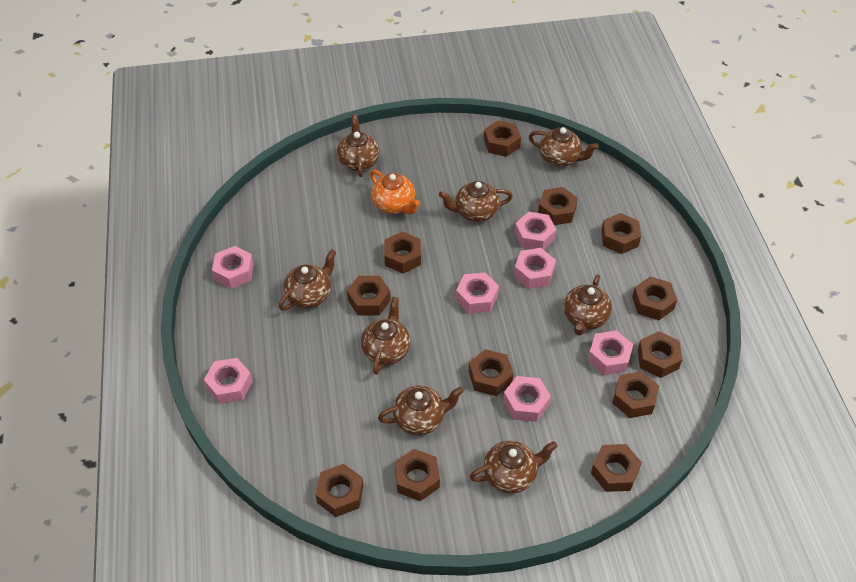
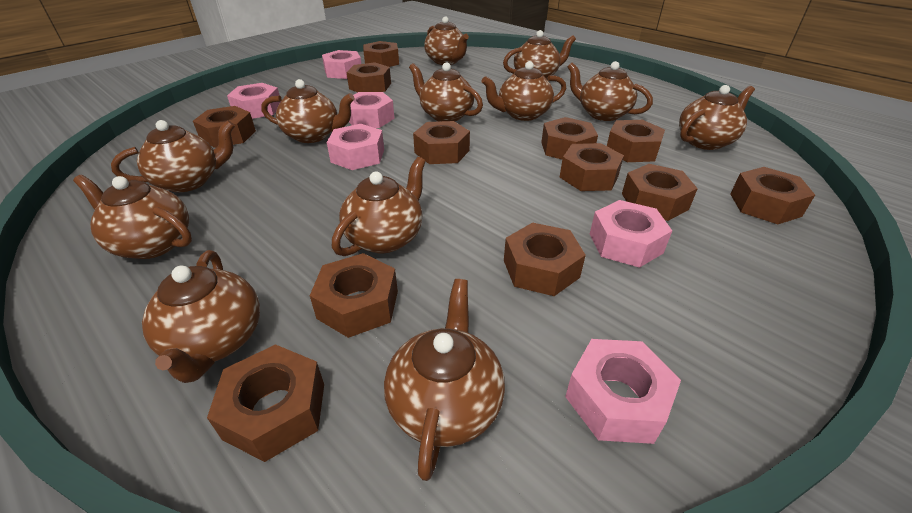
brown teapot: [279,249,336,310] [337,114,379,177] [361,297,410,375] [378,386,464,435] [439,181,513,222] [470,441,558,494] [529,127,599,167] [563,275,612,336] = 8 -> [73,175,192,259] [111,120,235,192] [142,250,260,383] [261,79,355,143] [332,157,426,256] [384,279,505,481] [409,62,483,121] [424,16,469,65] [481,61,566,121] [503,30,576,79] [568,61,653,121] [679,85,755,150] = 12
orange teapot: [370,169,420,214] = 1 -> none = 0
pink nut: [204,358,253,404] [212,246,254,289] [456,272,499,314] [503,376,551,422] [514,248,556,289] [515,212,556,250] [588,330,633,375] = 7 -> [227,83,280,119] [322,50,361,79] [327,124,384,170] [349,92,395,128] [565,339,681,444] [590,200,672,268] = 6

